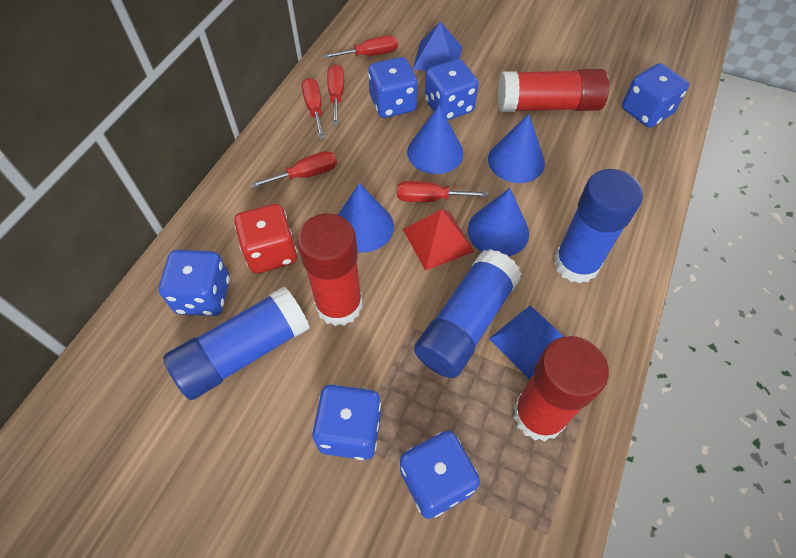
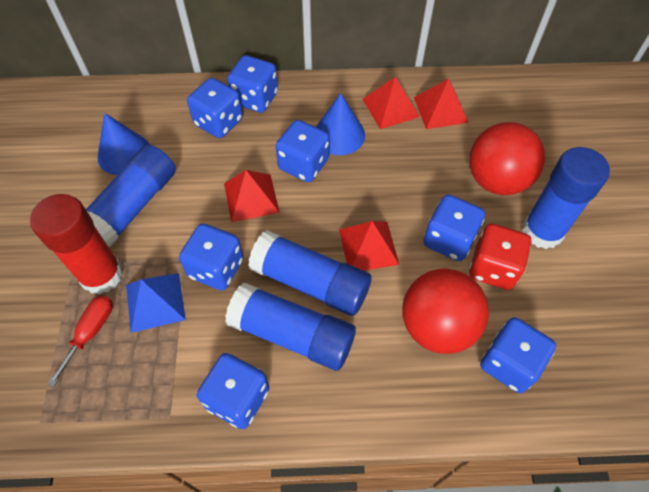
blue cone: [338,183,394,252] [407,105,463,174] [468,188,529,257] [488,114,545,183] = 4 -> [97,113,150,175] [316,93,365,155] = 2
blue dice: [159,250,230,316] [312,385,381,460] [368,57,418,118] [400,431,480,519] [425,59,478,120] [622,63,689,128] = 6 -> [179,223,243,291] [187,78,243,138] [197,353,269,429] [227,55,278,113] [276,120,329,182] [423,194,485,261] [480,317,556,393] = 7
blue glue stick: [163,287,310,400] [414,249,522,378] [554,169,643,284] = 3 -> [86,145,176,248] [225,283,356,371] [248,230,372,316] [522,147,610,249] = 4
blue pyramid: [413,21,462,71] [489,306,564,380] = 2 -> [126,273,186,333] = 1
red ball: none = 0 -> [402,269,489,354] [469,122,545,195] = 2
red glue stick: [297,213,363,326] [498,69,609,112] [513,336,609,441] = 3 -> [30,194,123,294] = 1
red pyramid: [403,209,474,271] = 1 -> [224,170,280,222] [339,221,399,271] [363,77,420,129] [414,79,468,129] = 4
red screwdriver: [250,151,337,188] [302,78,325,139] [323,35,398,59] [327,64,344,125] [397,181,488,202] = 5 -> [48,295,113,387] = 1

